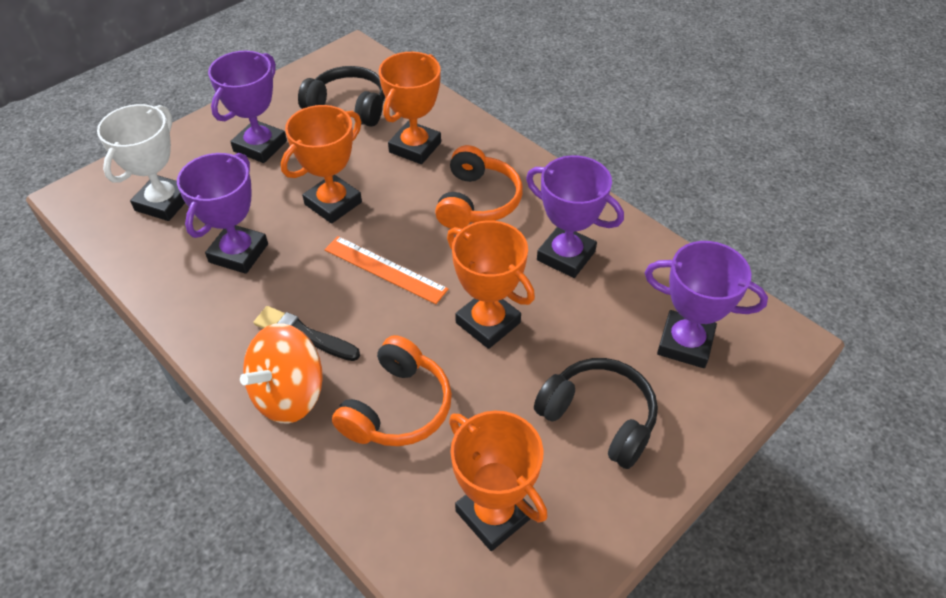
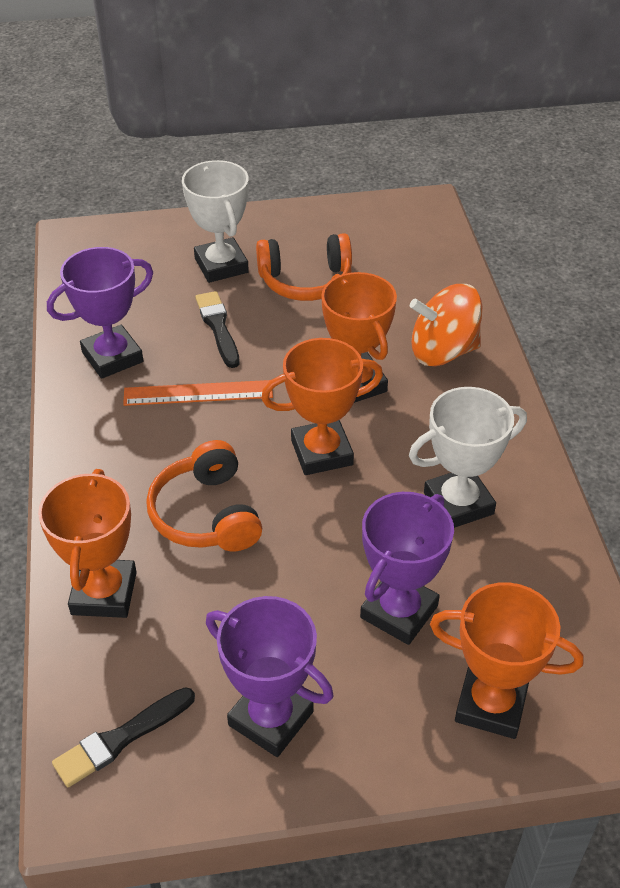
black brush: [254,306,360,361] = 1 -> [52,687,195,787] [195,291,240,368] = 2
black headphones: [298,66,385,127] [534,358,658,469] = 2 -> none = 0
purple trophy: [177,153,268,274] [208,51,287,163] [526,155,624,278] [645,241,768,368] = 4 -> [47,247,153,379] [206,596,333,757] [360,492,454,645] = 3
white trophy: [97,104,185,221] = 1 -> [182,160,249,283] [409,387,527,528] = 2

